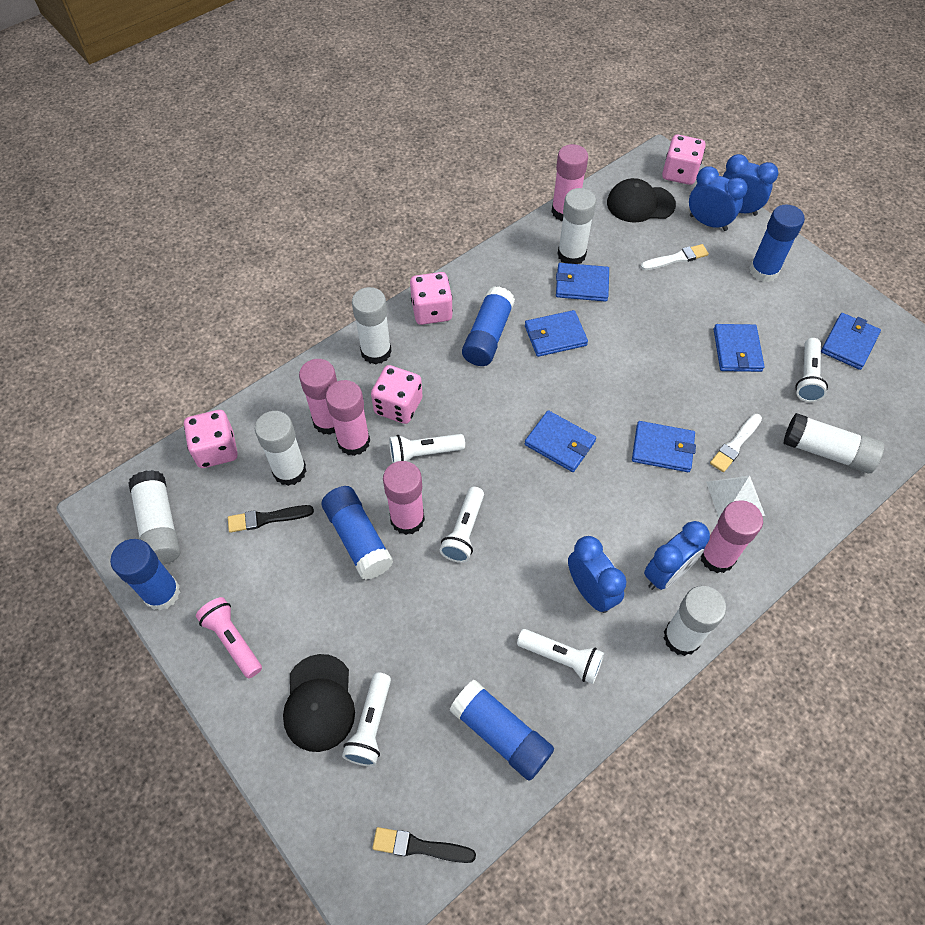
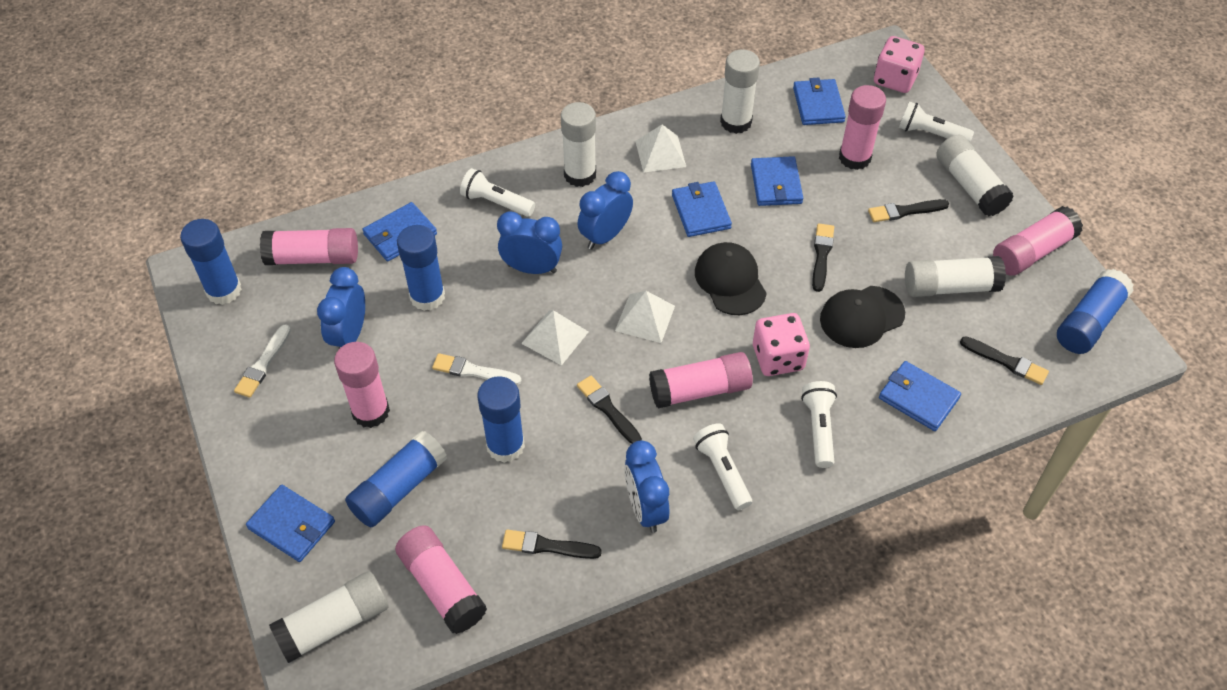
black brush: [228,505,314,533] [372,827,476,863] = 2 -> [502,530,602,559] [577,376,642,444] [812,223,834,292] [868,199,949,222] [960,336,1049,385] = 5
pink dice: [184,410,238,468] [371,365,422,424] [410,272,453,325] [662,135,706,185] = 4 -> [753,313,810,376] [874,36,925,93] = 2
pink flashlight: [196,597,262,679] = 1 -> none = 0
pink glue stick: [299,359,337,435] [326,380,370,456] [383,461,425,535] [551,144,588,221] [701,500,763,573] = 5 -> [260,228,358,265] [334,342,390,428] [395,525,487,634] [649,352,753,408] [839,85,886,170] [993,206,1083,276] = 6
white flashlight: [342,672,391,766] [389,434,465,463] [440,487,484,563] [517,629,604,684] [795,338,828,402] = 5 -> [460,168,535,217] [693,423,752,510] [801,381,837,468] [899,101,974,142] = 4
white glue stick: [128,470,180,565] [255,411,306,486] [352,287,392,364] [557,188,596,264] [663,586,726,656] [783,413,884,473] = 6 -> [269,571,389,663] [561,102,596,187] [720,49,760,134] [905,256,1006,297] [936,135,1014,217] = 5
white pyramid: [706,475,765,517] = 1 -> [521,310,588,366] [615,291,675,343] [635,125,686,173] = 3

